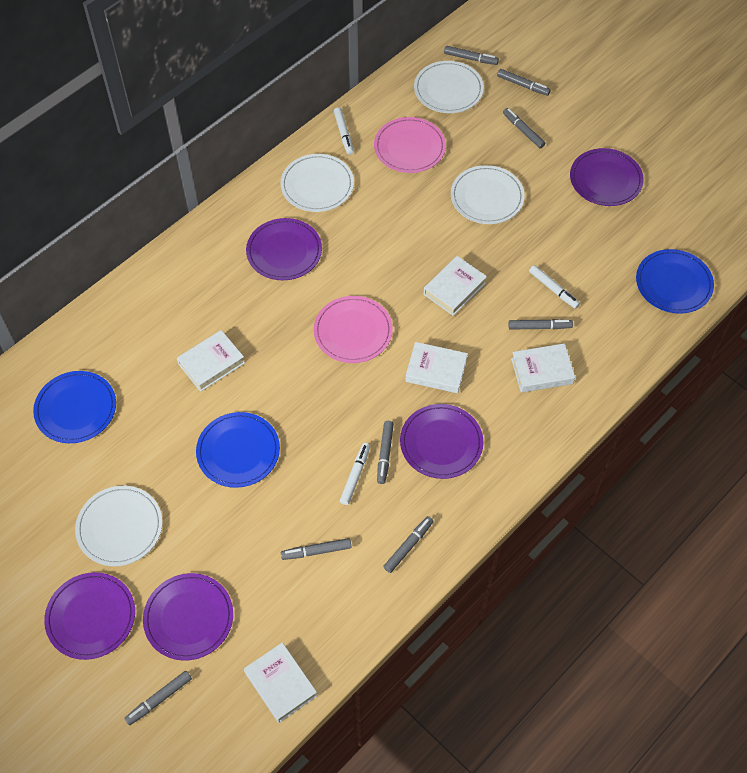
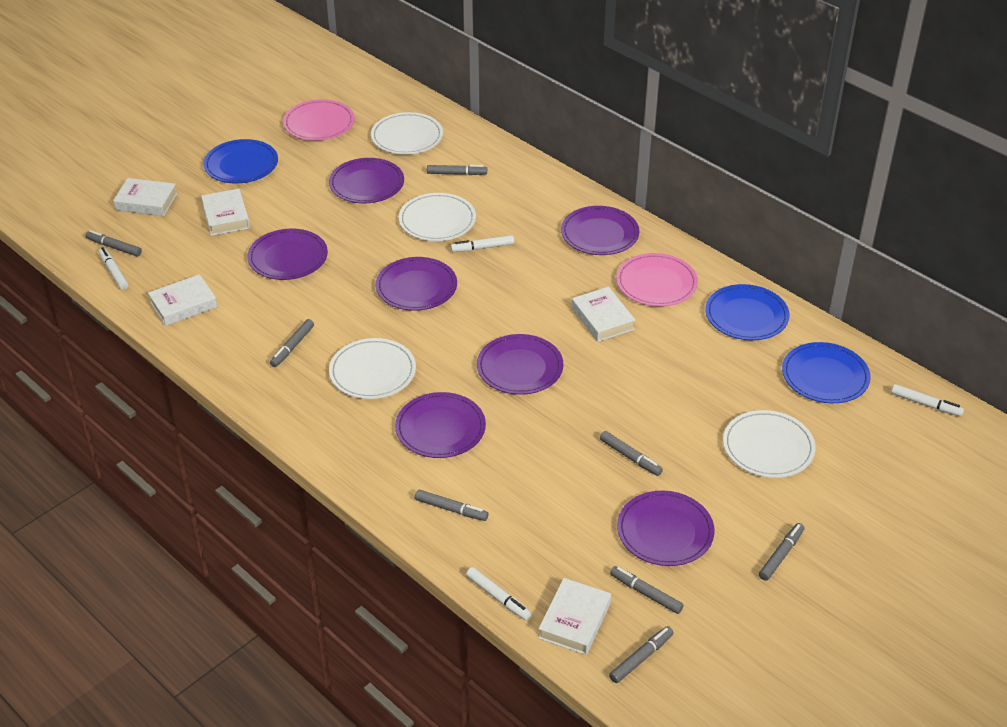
purple plate: [44,572,135,660] [143,573,233,661] [246,218,322,280] [400,404,484,479] [570,148,644,206] = 5 -> [247,229,328,280] [329,158,404,203] [376,257,457,311] [395,392,486,458] [477,334,563,395] [561,206,639,255] [617,491,714,566] = 7
white marker: [334,107,354,155] [340,443,370,505] [529,265,580,309] = 3 -> [98,247,128,290] [451,235,514,252] [466,567,531,620] [891,384,964,417] = 4

